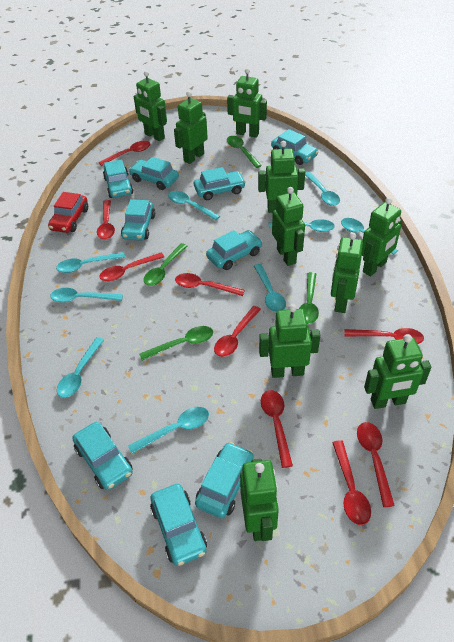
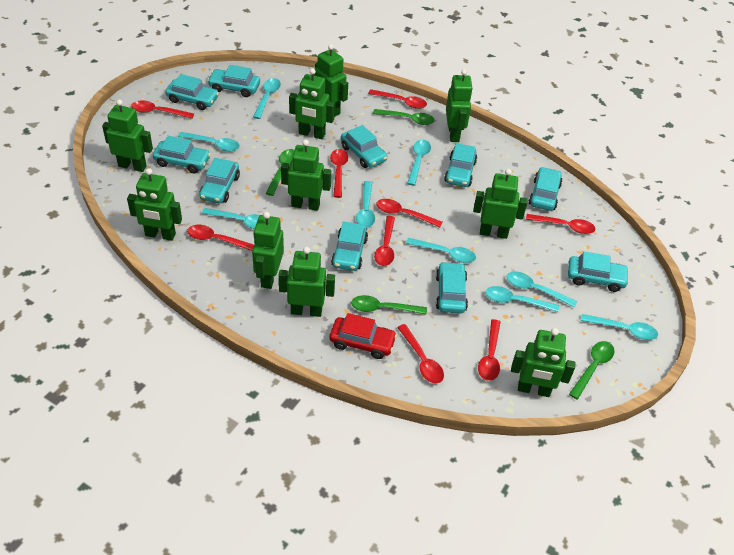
turquoise car: [72,422,133,490] [103,160,134,198] [121,199,155,241] [129,157,179,190] [150,484,207,566] [194,167,246,200] [195,442,254,518] [206,230,262,270] [271,129,318,165] = 9 -> [153,136,211,173] [165,74,219,110] [199,158,240,203] [207,65,260,97] [331,221,368,271] [341,125,387,168] [436,261,468,313] [444,143,477,187] [529,167,562,211] [568,251,629,292] = 10

